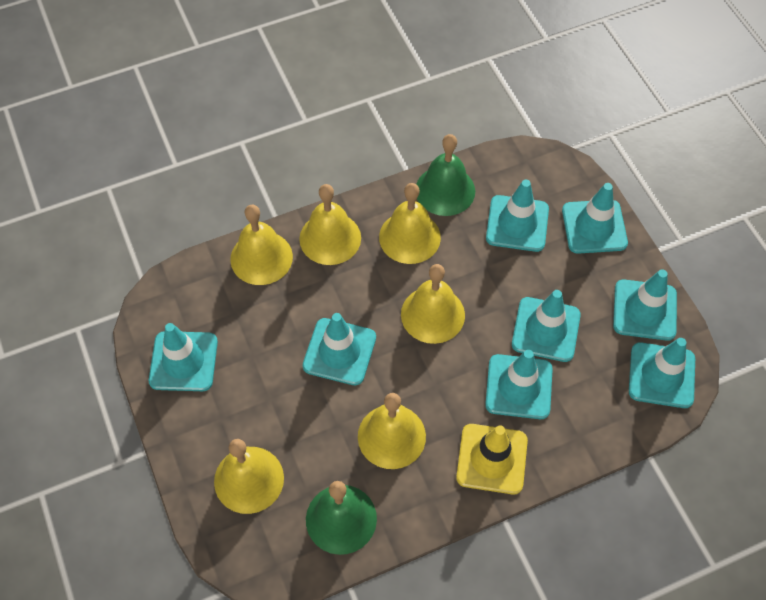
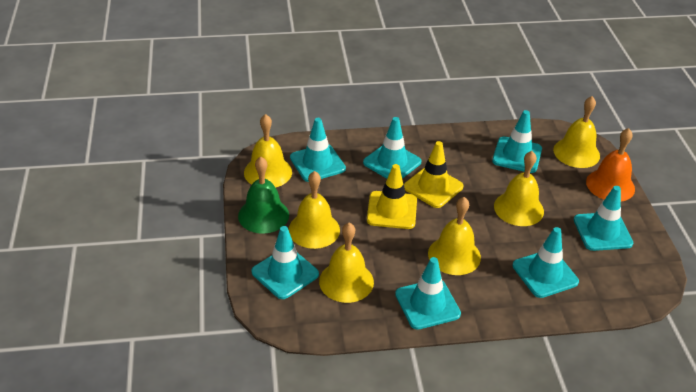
green bell: [306,481,377,555] [416,134,475,216] = 2 -> [238,157,289,234] = 1
orange bell: none = 0 -> [586,128,635,202] = 1
turquoise traffic cone: [149,323,218,391] [303,313,376,385] [485,350,553,419] [486,179,549,252] [512,290,581,362] [562,183,628,254] [613,269,677,341] [629,338,695,408] = 8 -> [252,226,319,299] [290,118,346,182] [363,117,421,179] [395,257,461,330] [492,110,542,173] [513,227,579,298] [574,186,633,251] = 7
yellow traffic cone: [456,424,528,495] = 1 -> [367,164,417,229] [404,141,463,208] = 2

